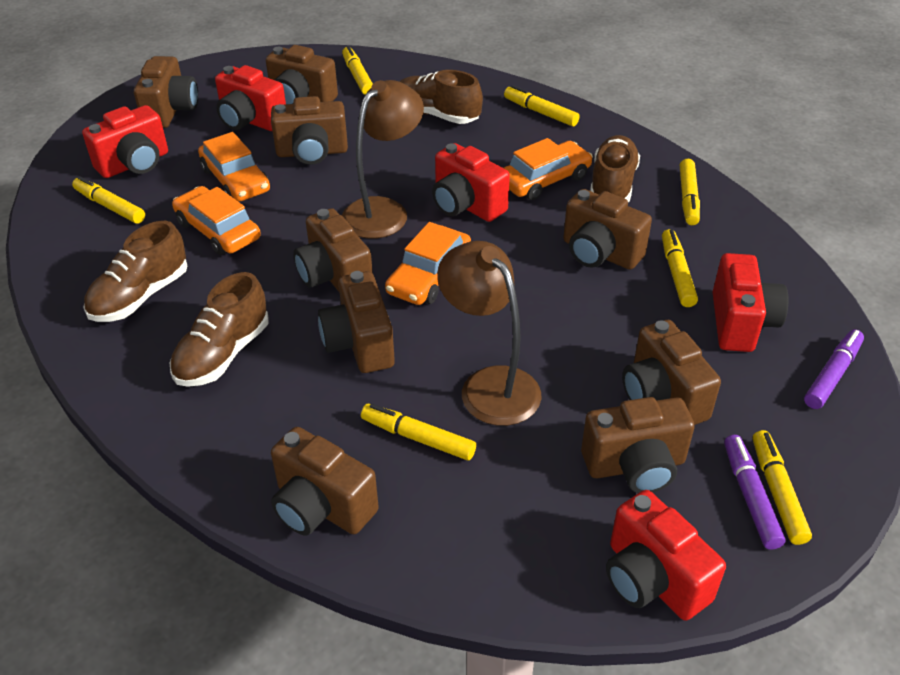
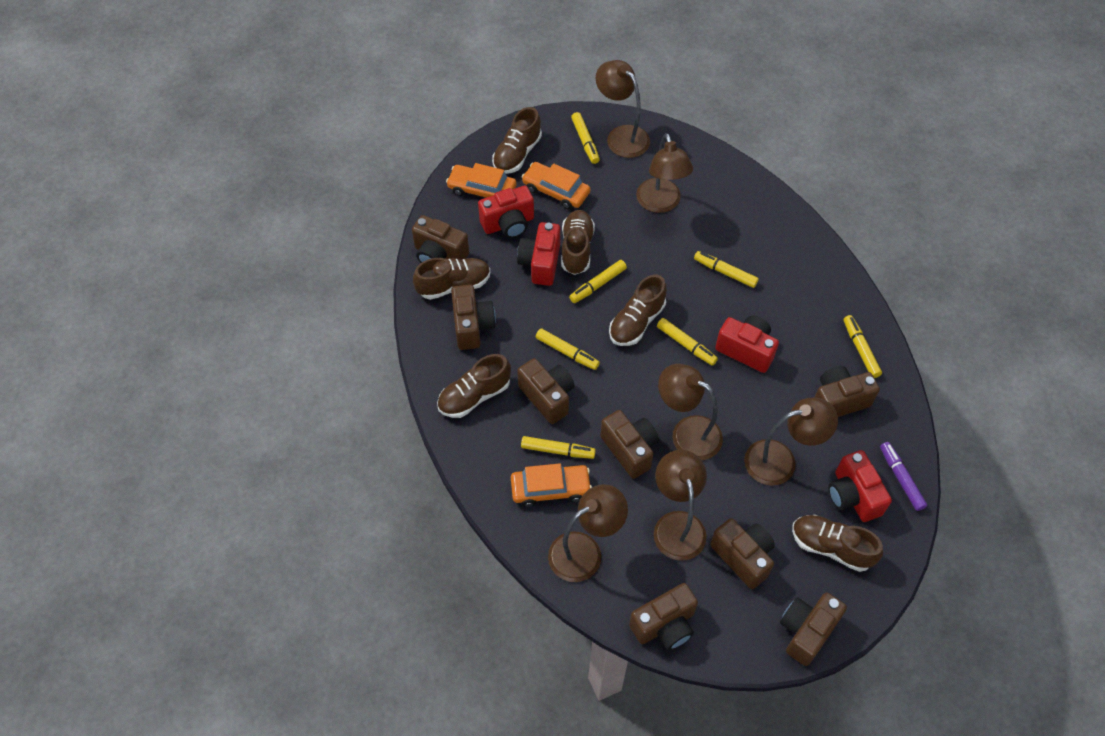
brown camera: [134,56,198,128] [266,45,338,104] [271,96,348,165] [271,427,379,536] [293,208,373,293] [318,271,395,373] [563,189,652,270] [581,397,695,493] [622,320,721,425] = 9 -> [412,215,469,263] [451,284,496,350] [517,358,574,424] [600,410,659,479] [629,583,698,650] [710,518,775,589] [780,592,847,666] [814,366,880,417] = 8
brown lamp: [342,80,424,239] [437,241,542,426] = 2 -> [548,484,628,582] [596,60,650,158] [636,133,693,213] [654,450,707,561] [658,364,723,460] [744,398,838,486] = 6
brown shoe: [83,221,187,322] [170,272,269,387] [400,70,483,124] [590,135,640,202] = 4 -> [413,258,490,300] [437,354,511,418] [492,107,542,174] [561,210,595,275] [609,275,667,346] [792,515,883,572] = 6
orange car: [172,186,261,255] [198,132,270,202] [385,222,471,305] [504,138,593,200] = 4 -> [446,163,517,198] [511,463,592,507] [522,162,590,209] = 3
purple marker: [724,435,786,550] [804,329,864,409] = 2 -> [880,442,927,511] = 1
red camera: [82,105,168,178] [215,65,286,131] [432,143,510,222] [606,490,726,621] [713,253,789,352] = 5 -> [478,186,534,238] [517,222,560,286] [715,316,779,373] [828,450,892,522] = 4

